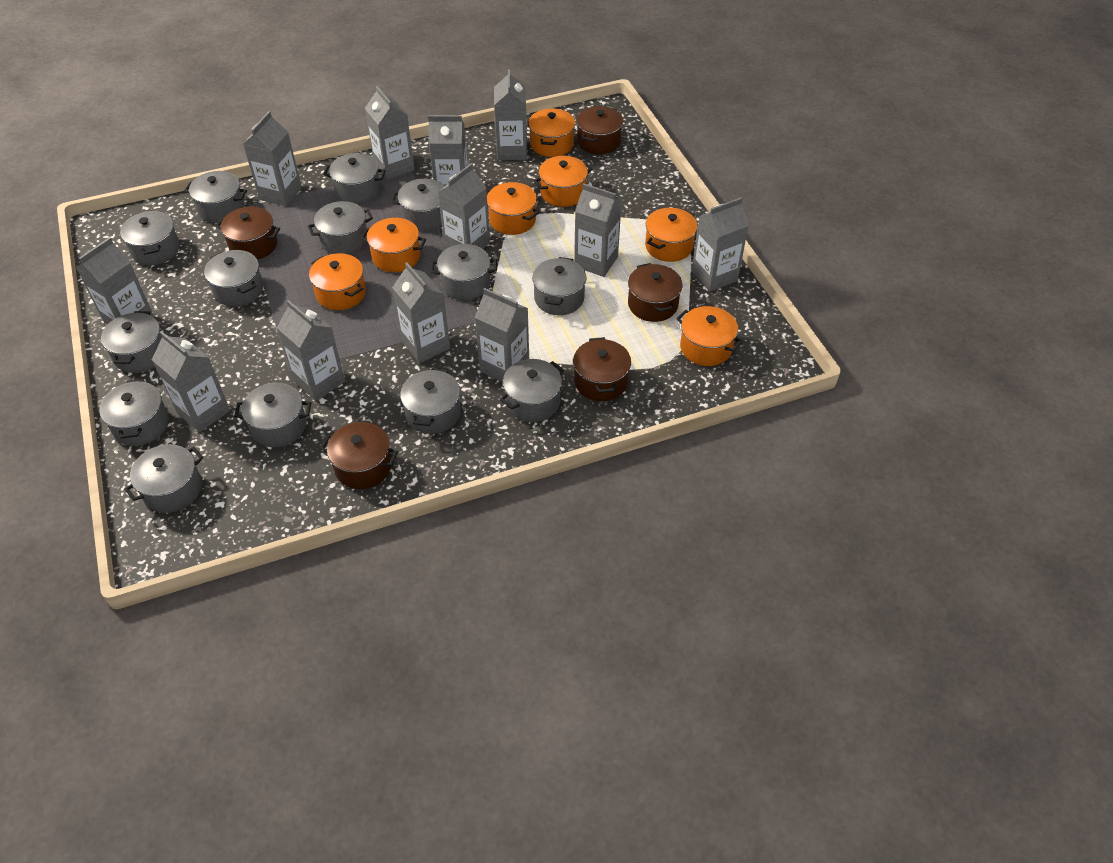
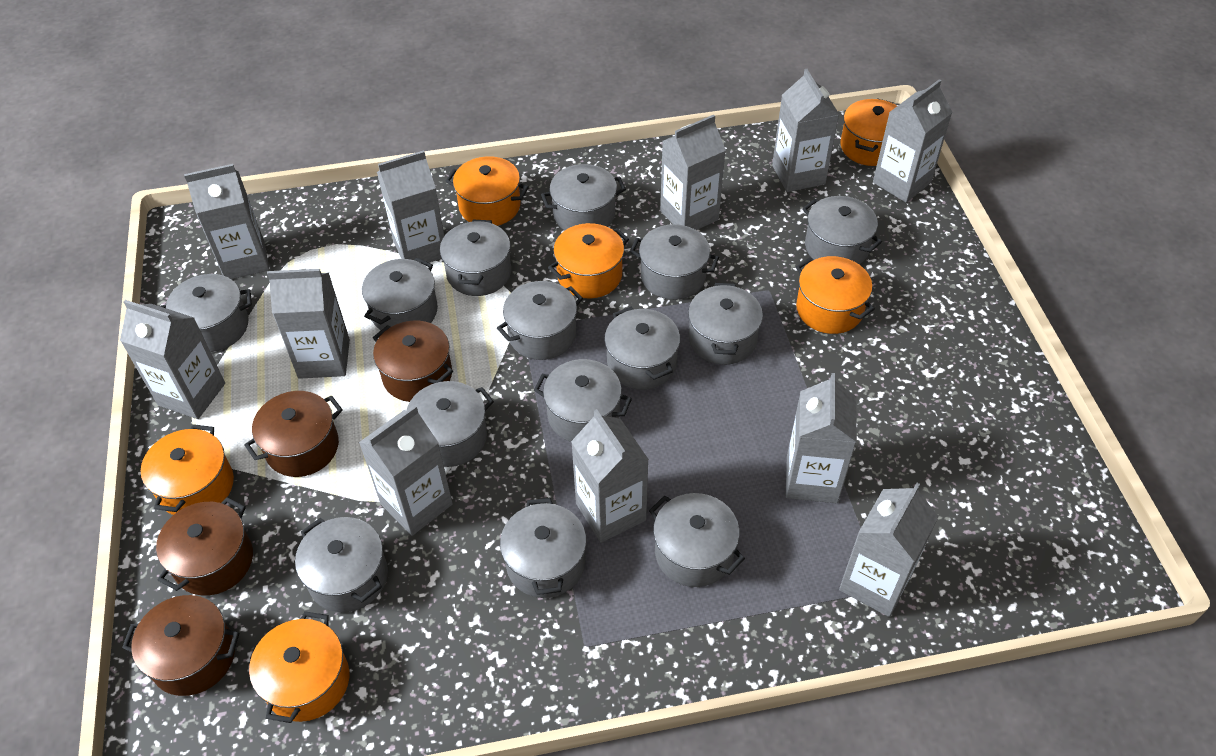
brown pot: [216,207,280,260] [320,422,398,489] [573,337,631,401] [576,106,623,154] [628,263,683,322] = 5 -> [122,595,239,696] [156,497,253,596] [244,391,343,477] [373,321,453,402] = 4
grey carton: [76,237,154,325] [152,331,230,432] [243,111,302,206] [277,300,345,401] [365,86,415,180] [392,262,450,363] [428,115,468,186] [438,163,490,249] [474,288,529,382] [494,69,527,161] [574,183,622,277] [692,197,749,292] = 12 -> [120,300,225,419] [184,164,269,279] [267,269,350,379] [359,405,453,536] [377,150,444,263] [571,409,649,543] [660,115,726,230] [772,69,839,192] [786,373,857,503] [839,483,939,617] [873,79,953,203] = 11
orange pot: [309,253,366,310] [361,218,426,272] [486,182,539,235] [528,109,575,157] [534,156,592,207] [645,208,698,262] [676,306,743,366] = 7 -> [141,424,234,515] [249,611,349,723] [446,156,529,226] [548,223,629,298] [796,256,875,334] [841,98,897,166] = 6

